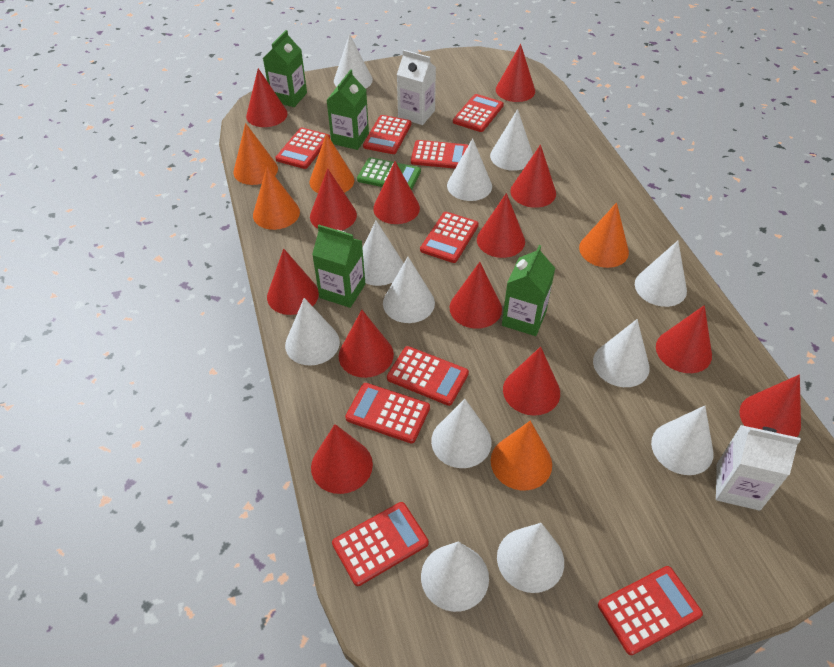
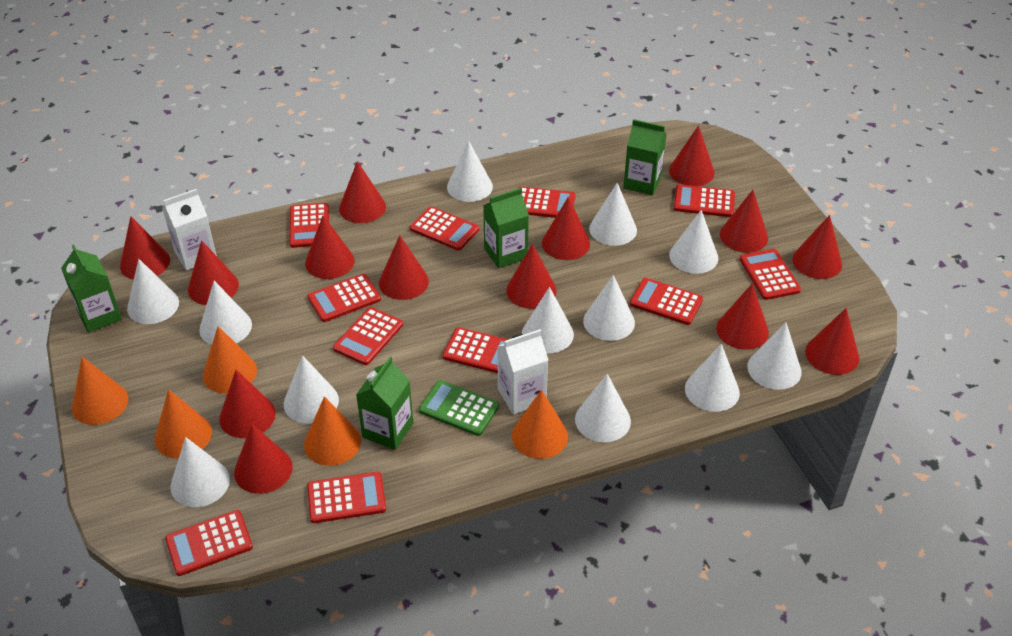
red calculator: [275,128,330,169] [332,502,429,586] [345,383,430,444] [363,115,411,154] [387,346,469,406] [411,140,468,169] [420,212,479,263] [453,94,504,132] [598,566,703,655] = 9 -> [165,510,253,576] [289,203,329,248] [307,274,381,322] [307,472,386,523] [333,307,403,365] [410,206,479,251] [442,327,509,373] [517,187,576,218] [630,278,703,325] [674,184,735,217] [740,249,801,300] = 11
red cone: [246,68,288,127] [267,248,319,315] [310,168,357,231] [311,424,373,494] [339,310,394,378] [373,161,420,224] [450,262,502,329] [477,193,525,258] [496,44,535,102] [503,347,560,416] [510,145,556,208] [656,305,712,373] [739,375,801,437] = 13 -> [120,216,170,280] [188,240,239,305] [219,370,276,438] [234,424,293,494] [305,215,354,279] [339,161,386,223] [379,235,429,300] [506,244,557,309] [542,197,590,260] [669,125,715,186] [716,283,769,350] [720,190,768,253] [792,215,842,279] [805,308,859,375] = 14

